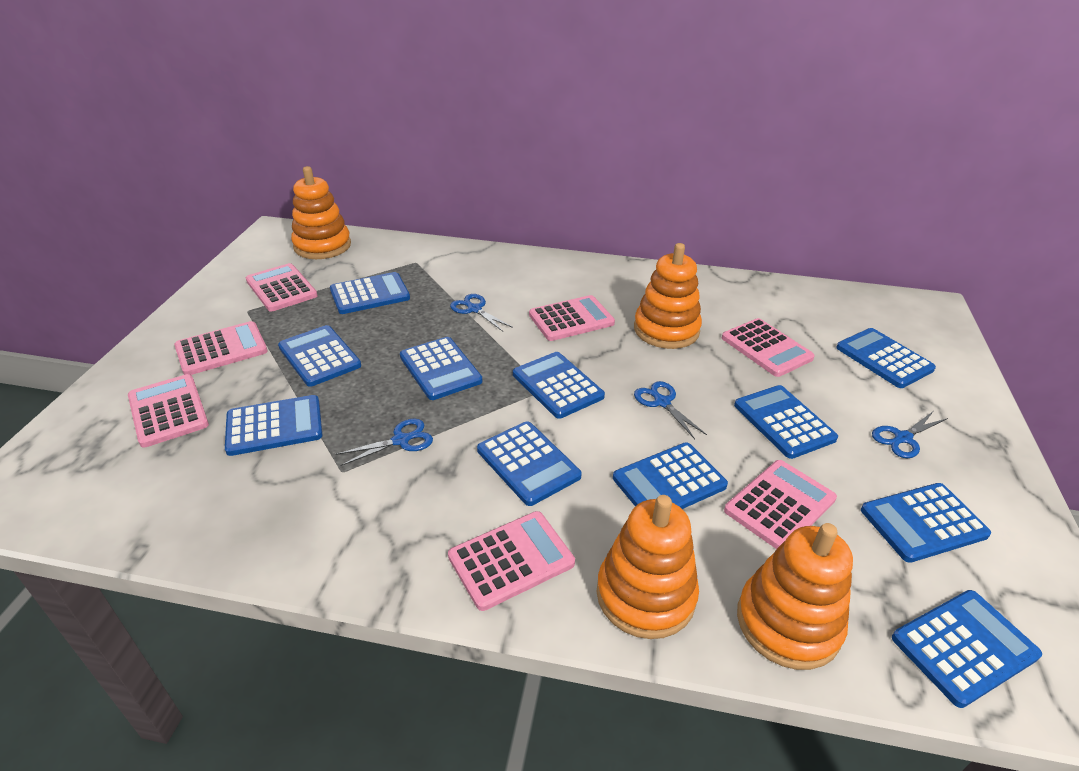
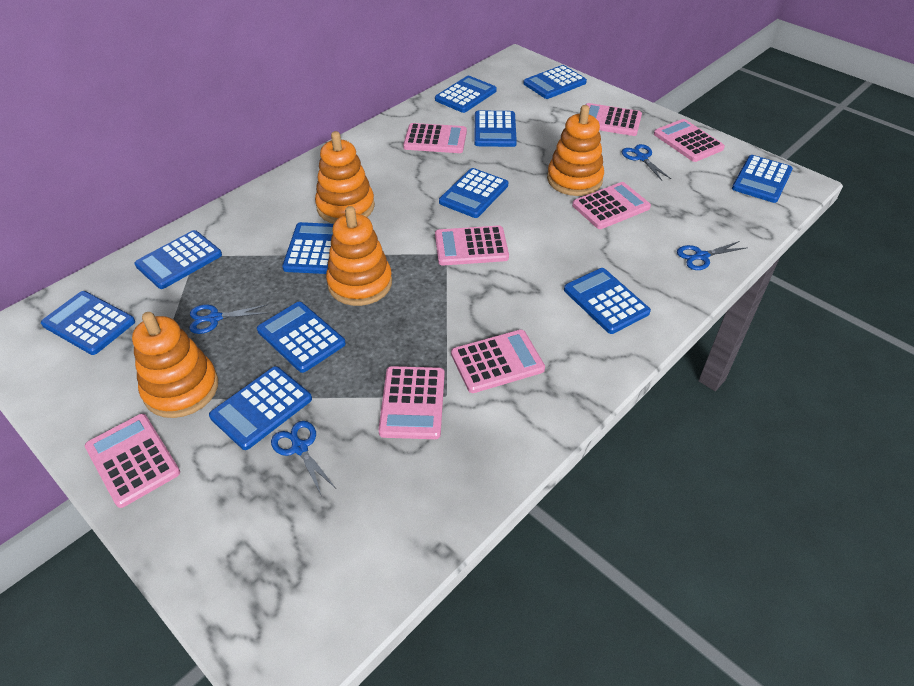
pink calculator: [128,374,209,448] [174,321,268,375] [246,263,318,312] [448,511,575,611] [529,295,615,341] [722,318,815,377] [724,460,837,549] = 7 -> [85,414,180,508] [378,366,445,439] [403,123,467,153] [435,226,509,265] [451,330,545,393] [572,182,651,229] [586,103,642,136] [654,119,725,162] = 8

